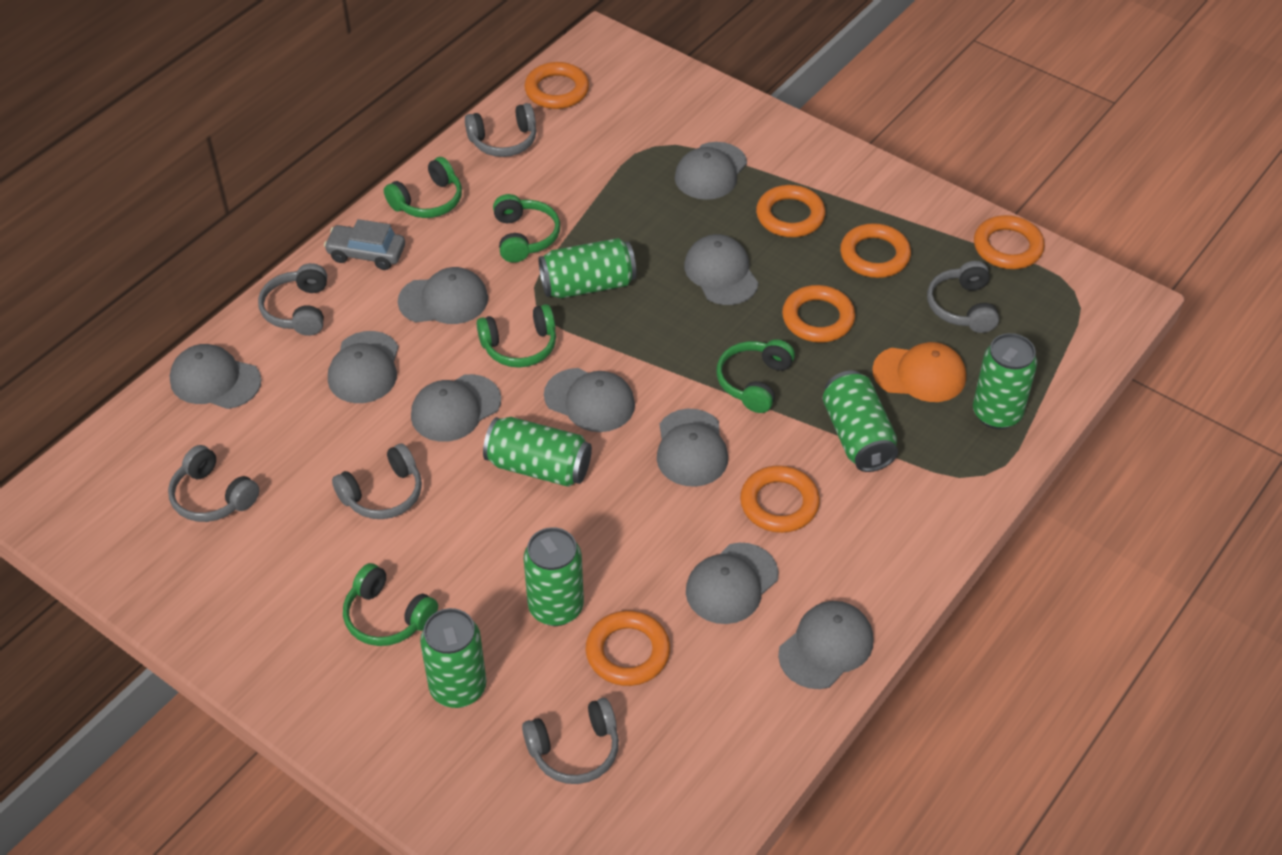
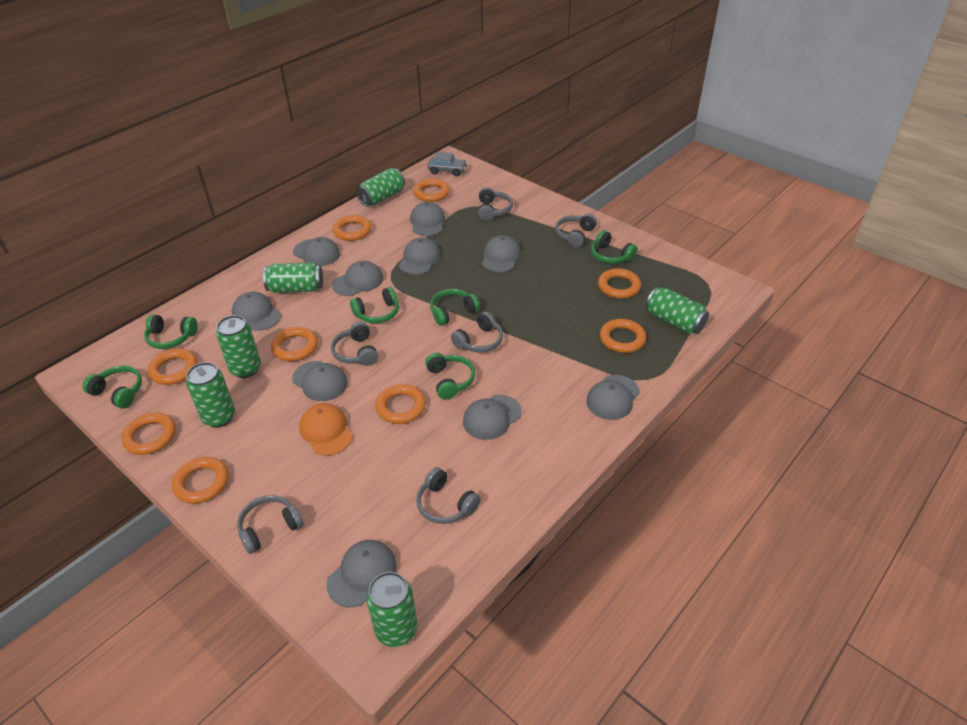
green headphones: [343,563,438,646] [384,157,462,218] [476,304,556,368] [493,194,560,263] [716,339,795,413] = 5 -> [82,366,142,409] [144,314,198,349] [350,287,399,324] [425,353,475,400] [430,289,480,326] [591,230,638,264] = 6
orange ring: [524,62,589,109] [585,610,670,686] [740,465,820,533] [756,185,826,237] [782,285,855,343] [840,223,911,278] [974,215,1045,269] = 7 -> [121,413,176,455] [148,349,197,385] [172,457,228,504] [271,327,318,361] [333,215,372,241] [376,384,426,424] [413,178,450,202] [598,268,641,299] [600,319,646,353] = 9

